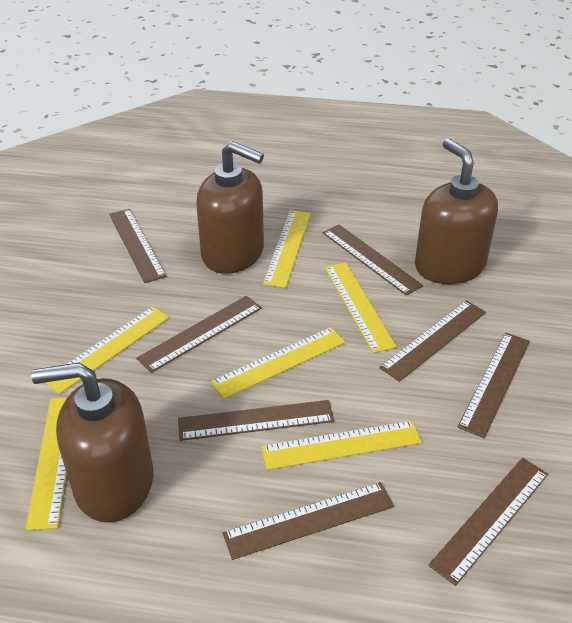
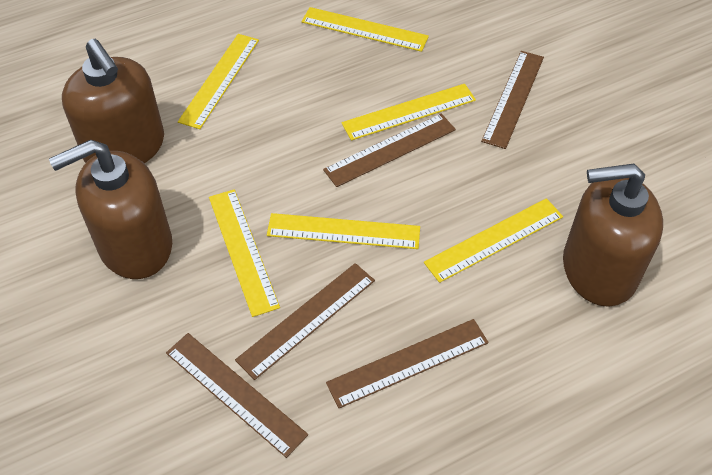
brown ruler: [109,209,167,283] [136,296,262,373] [178,400,334,441] [223,482,394,560] [323,225,423,295] [379,300,486,382] [428,458,548,586] [458,332,530,438] = 8 -> [166,333,308,458] [235,263,375,380] [323,114,456,187] [326,319,489,408] [481,51,544,149] = 5

